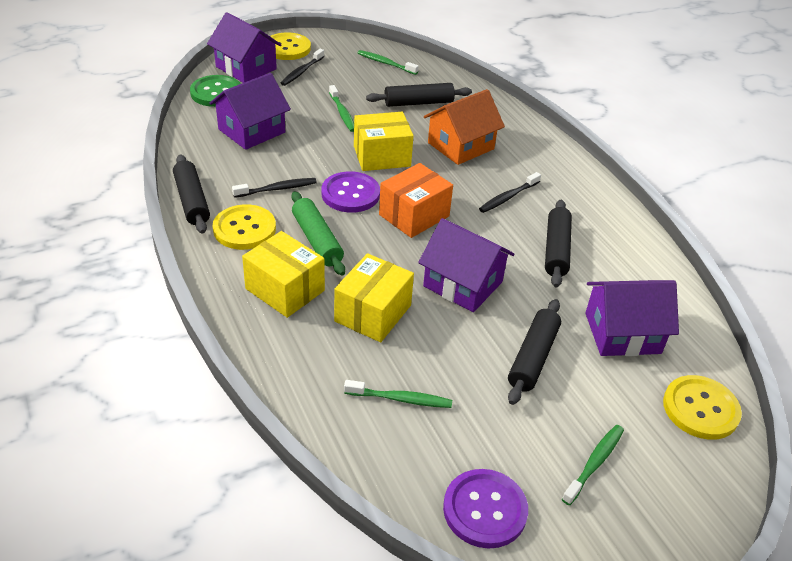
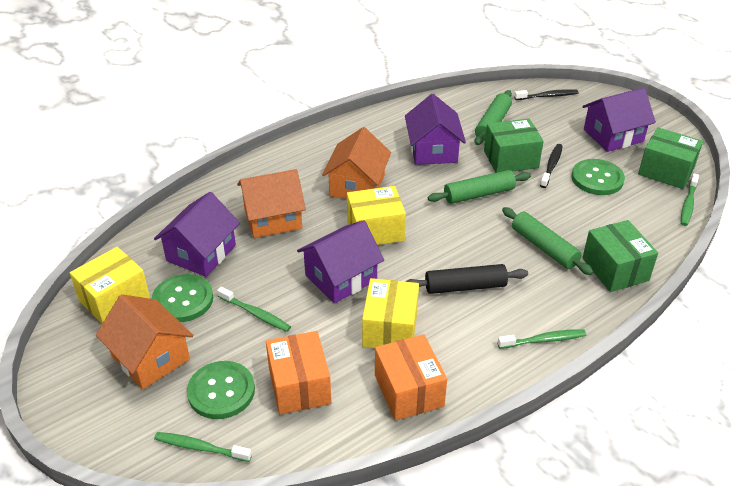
black rolling pin: [173,154,210,234] [366,83,472,107] [508,299,561,405] [545,200,572,287] = 4 -> [405,264,528,294] = 1
black toothbrush: [232,178,317,198] [281,49,324,86] [479,172,541,213] = 3 -> [514,89,578,100] [540,144,563,188] = 2
green box: none = 0 -> [484,118,544,173] [582,220,658,292] [638,127,703,189] = 3
green button: [190,75,241,107] = 1 -> [152,274,213,322] [187,361,255,419] [571,159,625,195] = 3
green rolling pin: [291,191,345,275] = 1 -> [428,170,531,204] [475,90,512,145] [502,207,593,275] = 3
orange box: [379,163,453,238] = 1 -> [266,331,331,414] [375,334,447,421] = 2
orange house: [424,89,505,165] = 1 -> [96,294,193,389] [237,169,306,238] [322,127,391,199] = 3
purple button: [321,171,380,213] [443,469,528,549] = 2 -> none = 0
yellow button: [213,204,276,250] [270,33,311,60] [663,375,742,440] = 3 -> none = 0

